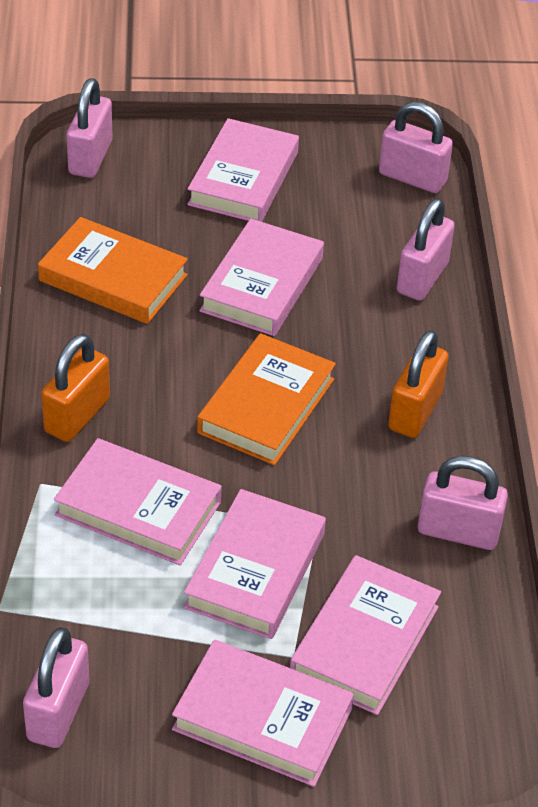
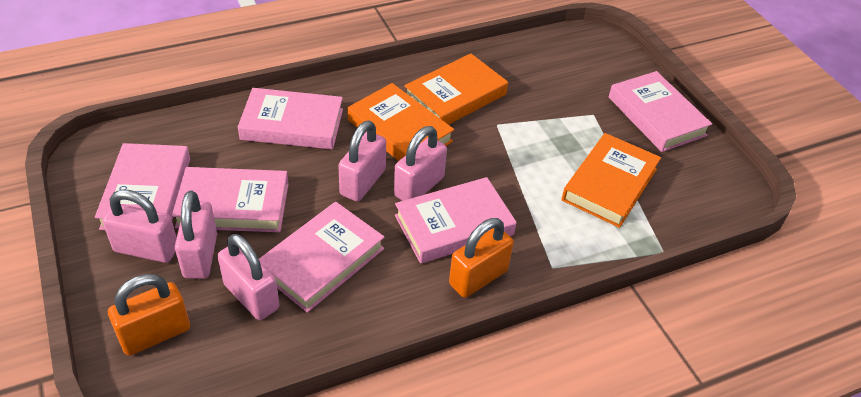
orange book: [38,217,188,324] [197,333,336,465] = 2 -> [347,83,454,161] [404,53,508,125] [562,133,661,228] = 3

